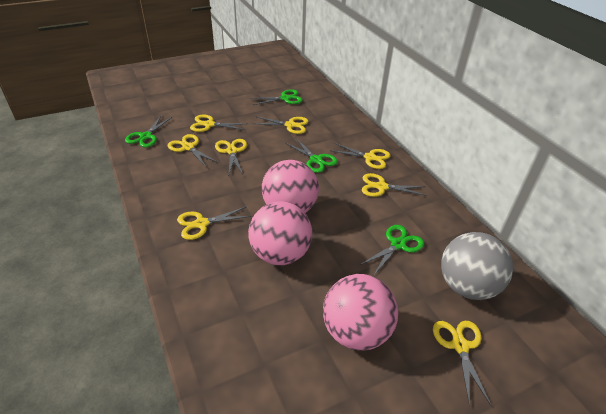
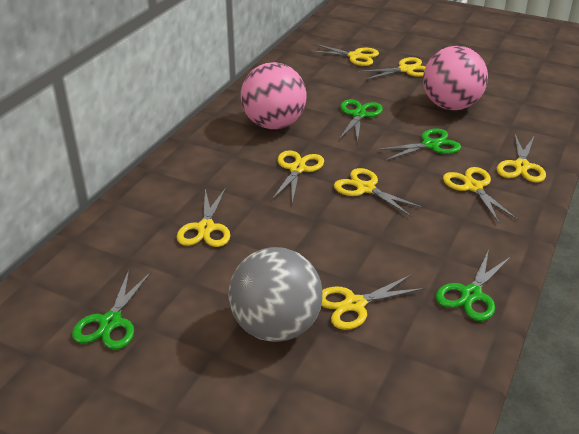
pink ball: [248,201,312,265] [262,160,319,213] [323,274,398,351] = 3 -> [241,62,307,129] [423,46,488,110] = 2

